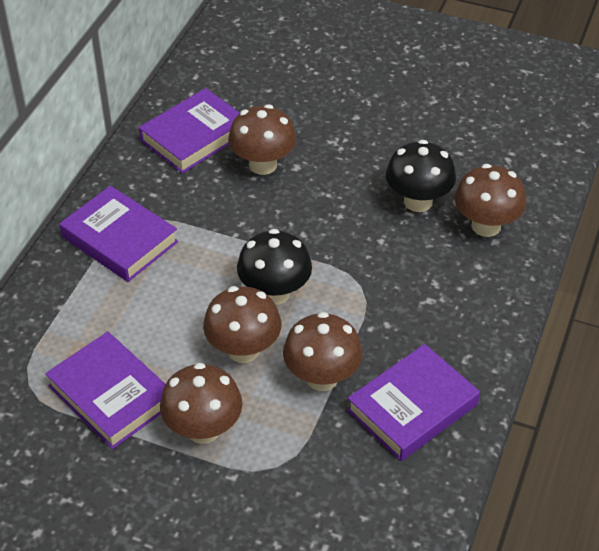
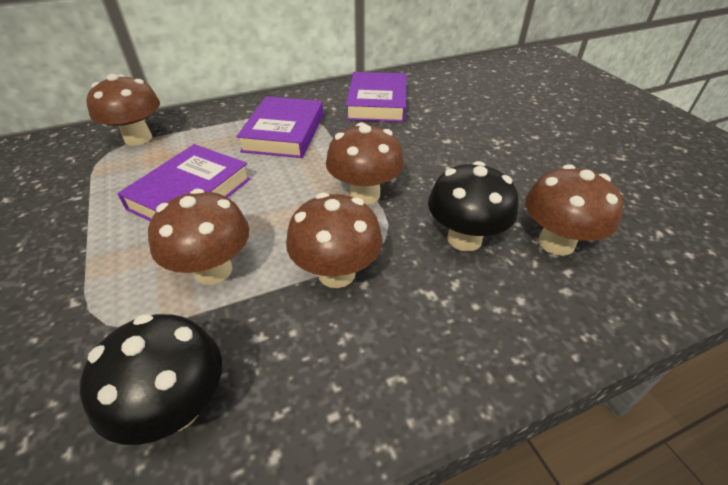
purple book: [45,331,166,449] [59,186,178,282] [139,88,240,174] [347,344,480,461] = 4 -> [117,144,251,221] [237,96,323,158] [346,72,407,122] = 3

